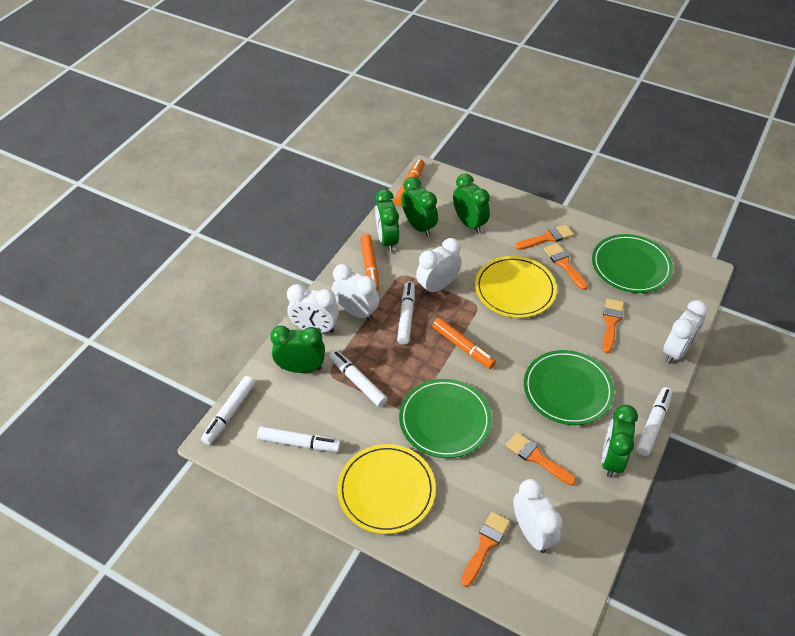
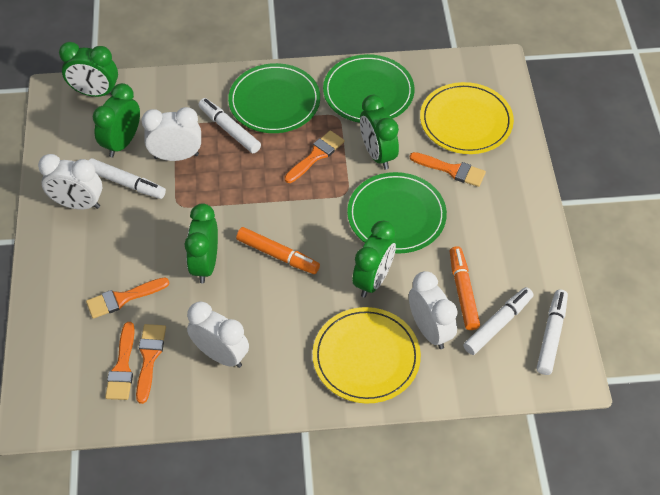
orange marker: [360,234,379,291] [394,159,425,206] [432,318,496,369] = 3 -> [236,227,320,274] [450,246,480,330] = 2
white clock: [287,284,339,333] [332,264,379,321] [416,238,462,295] [513,479,562,553] [663,300,708,364] = 5 -> [38,154,102,209] [141,107,201,161] [187,302,249,368] [409,271,458,349] = 4
white marker: [201,376,255,445] [257,427,341,452] [329,350,388,407] [397,282,415,345] [636,387,673,456] = 5 -> [88,158,166,199] [198,98,261,153] [463,287,533,355] [537,290,568,375] = 4

